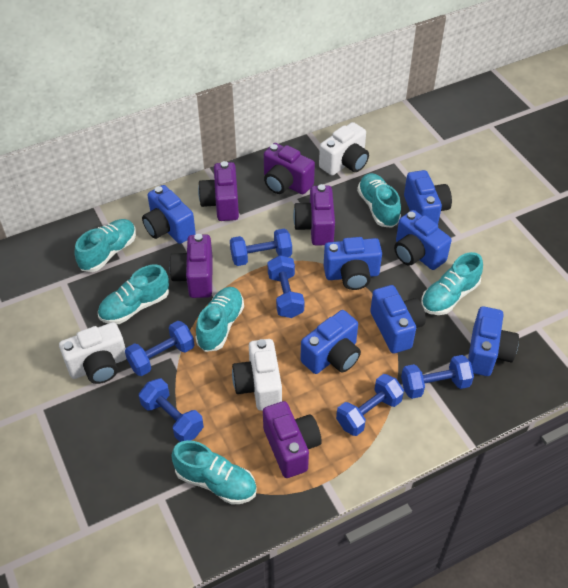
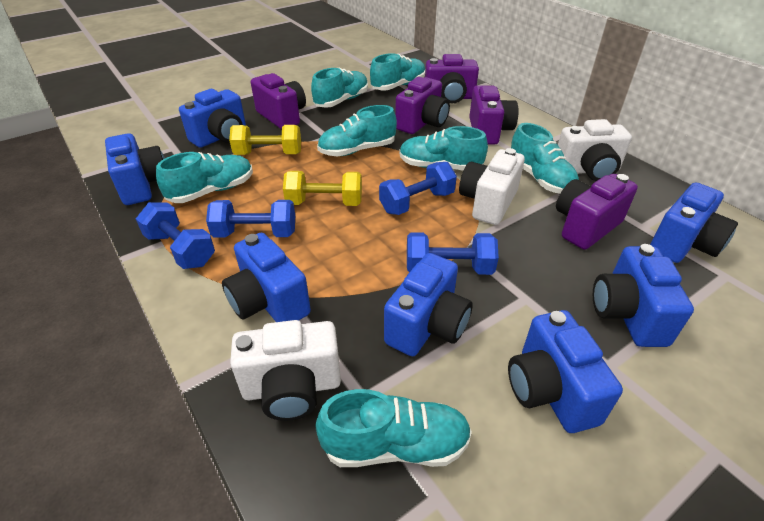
blue dumbbell: [125,321,194,376] [139,378,204,442] [230,229,292,266] [268,255,305,318] [336,374,404,436] [401,355,474,399] = 6 -> [136,202,215,269] [206,200,295,238] [379,162,457,215] [407,232,499,275] = 4
turquoise shoe: [74,219,136,272] [98,264,169,324] [172,440,257,504] [195,287,244,352] [357,173,401,228] [421,252,483,315] = 6 -> [156,152,253,203] [311,68,368,108] [315,389,472,467] [317,105,397,156] [370,53,425,90] [399,126,488,171] [511,123,579,194] = 7
yellow dumbbell: none = 0 -> [229,125,301,155] [283,171,362,206] = 2

